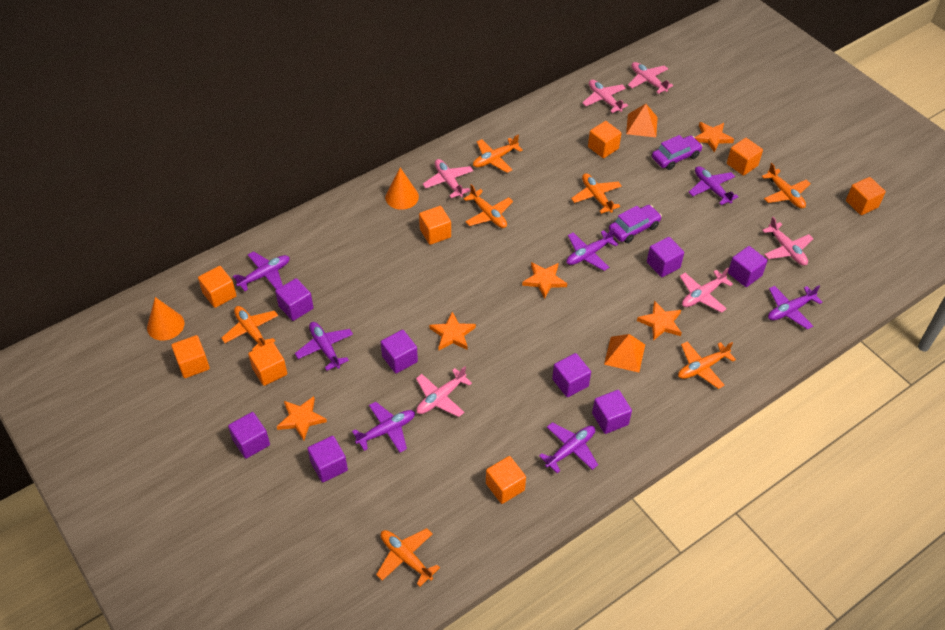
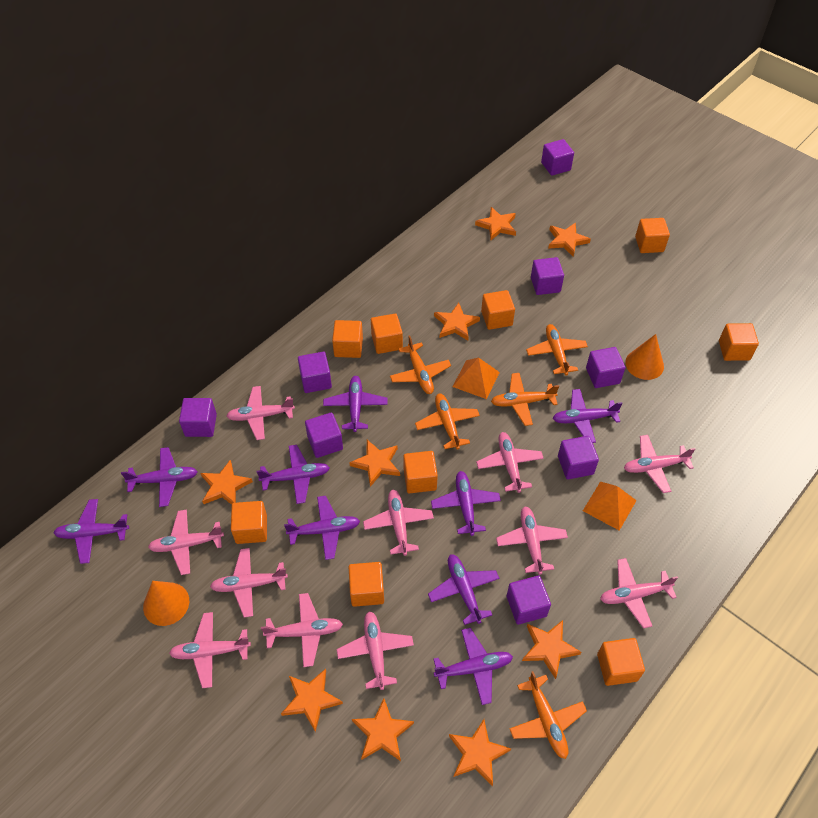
orange cube: [171,335,210,378] [198,266,237,308] [248,342,287,386] [419,206,451,245] [486,456,526,504] [588,121,622,158] [727,138,763,176] [846,177,886,215] = 8 -> [231,501,267,544] [332,320,363,358] [349,562,384,607] [371,314,403,354] [403,451,438,493] [481,290,515,330] [597,638,645,686] [635,218,670,253] [719,323,759,361] = 9
orange plane: [221,306,278,351] [376,528,440,587] [463,184,513,228] [473,135,523,173] [571,173,622,214] [678,342,736,389] [761,163,811,208] = 7 -> [390,335,451,394] [415,393,480,450] [491,373,559,426] [510,671,587,759] [526,324,588,376] = 5
orange star: [277,396,327,441] [429,312,476,350] [522,262,567,299] [637,301,682,341] [695,122,734,153] = 5 -> [201,460,253,505] [281,669,343,732] [349,440,400,487] [352,698,414,761] [434,303,480,341] [449,719,511,786] [475,207,516,240] [522,620,581,679] [548,222,591,257] = 9
pink plane: [416,366,472,417] [423,159,474,198] [582,80,628,113] [628,62,673,94] [680,268,733,313] [762,217,813,265] = 6 -> [148,510,224,575] [169,612,251,688] [210,548,288,618] [227,386,295,440] [261,593,343,667] [336,611,414,690] [363,490,434,556] [476,432,544,493] [496,507,568,575] [600,558,678,628] [624,435,695,493] = 11
purple car: [609,205,662,243] [652,135,703,170] = 2 -> none = 0
purple plane: [233,251,290,291] [295,322,353,371] [352,402,415,453] [539,422,598,473] [566,228,618,271] [689,166,739,205] [768,285,822,330] = 7 -> [53,499,129,564] [121,447,198,507] [256,445,330,504] [284,496,360,560] [323,376,388,432] [428,554,500,625] [431,471,501,536] [433,628,513,705] [553,389,623,443] = 9

